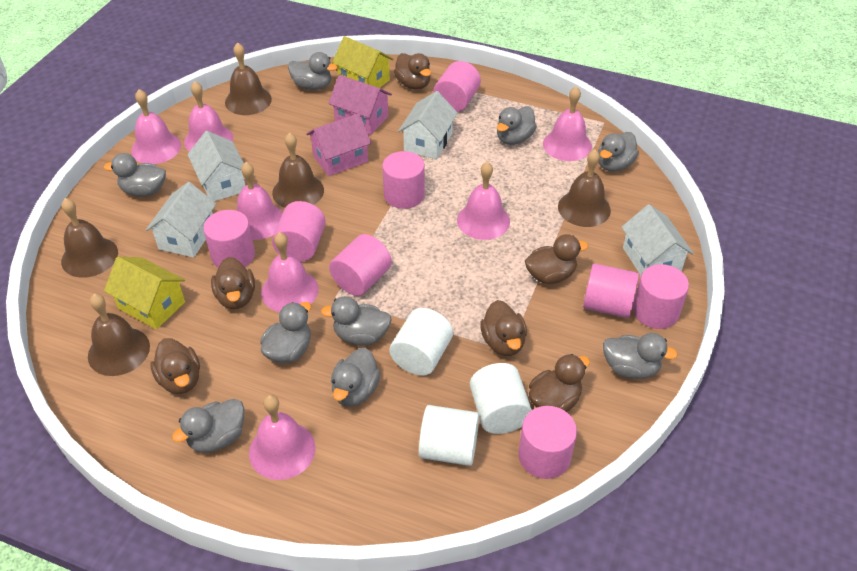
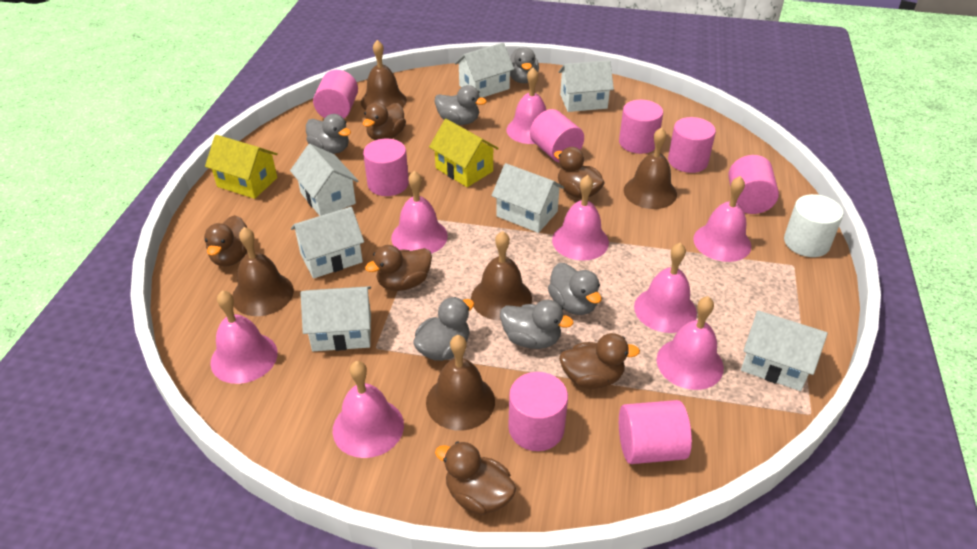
grey duck: [104,153,166,197] [172,399,244,453] [260,302,311,363] [288,52,337,90] [321,296,392,346] [331,348,381,406] [497,106,537,145] [598,132,639,172] [603,333,678,379] = 9 -> [306,114,351,154] [413,297,474,361] [434,85,487,125] [500,300,574,349] [510,48,539,83] [548,263,602,315] = 6
pink bell: [131,89,181,164] [184,81,233,152] [237,162,283,240] [249,395,316,480] [261,232,319,312] [457,162,510,240] [543,86,592,161] = 7 -> [210,290,278,384] [333,361,404,458] [391,171,448,254] [506,68,546,144] [552,175,609,261] [634,243,697,333] [657,296,724,390] [693,176,751,262] = 8
pink house: [306,113,371,176] [328,75,392,135] = 2 -> none = 0
white cylinder: [389,308,453,376] [419,405,479,466] [470,363,532,434] = 3 -> [784,194,843,257] = 1
white house: [146,182,216,258] [187,131,246,201] [398,91,458,159] [622,204,694,275] = 4 -> [290,144,358,216] [291,207,364,279] [300,286,371,351] [455,43,514,98] [491,163,564,233] [559,60,614,112] [741,310,828,391] = 7

